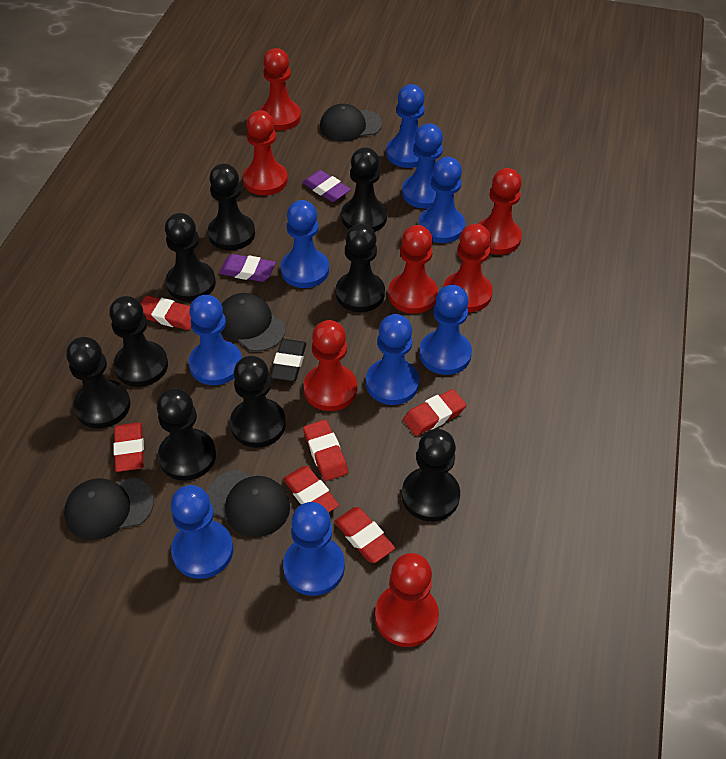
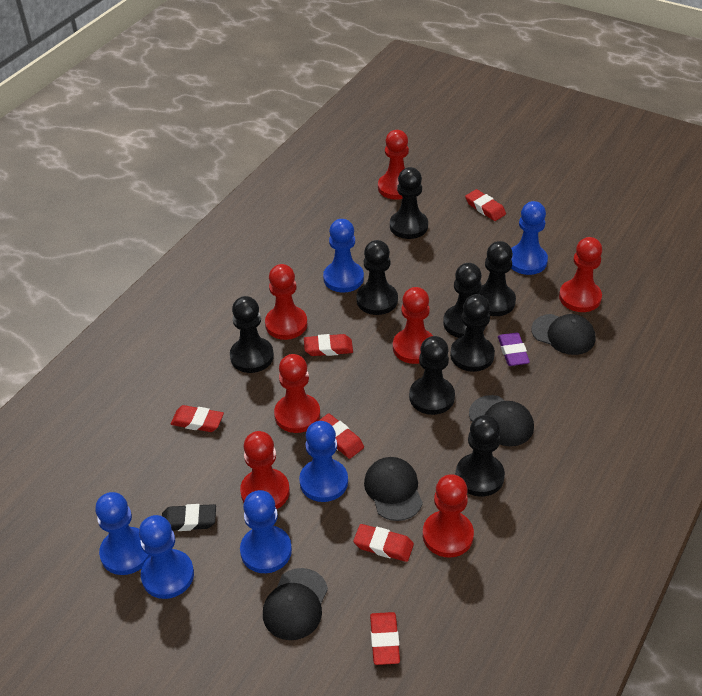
black pawn: [66,337,131,429] [109,296,168,387] [157,388,216,481] [165,213,216,302] [208,164,255,251] [230,356,286,448] [336,224,385,312] [341,147,387,232] [402,429,460,522] = 9 -> [230,296,274,373] [356,240,398,315] [390,167,428,239] [409,336,455,415] [443,263,486,338] [450,294,495,372] [456,415,505,497] [478,241,516,316] = 8
blue pawn: [171,485,233,579] [189,295,242,385] [281,200,329,288] [283,502,345,596] [366,314,419,405] [386,84,425,168] [402,123,443,209] [419,157,465,243] [419,285,472,375] = 9 -> [95,492,151,575] [139,515,194,599] [240,490,292,573] [299,421,348,502] [323,219,364,292] [511,201,548,275] = 6
purple eraser: [219,254,276,282] [303,170,351,202] = 2 -> [498,333,530,366] = 1

